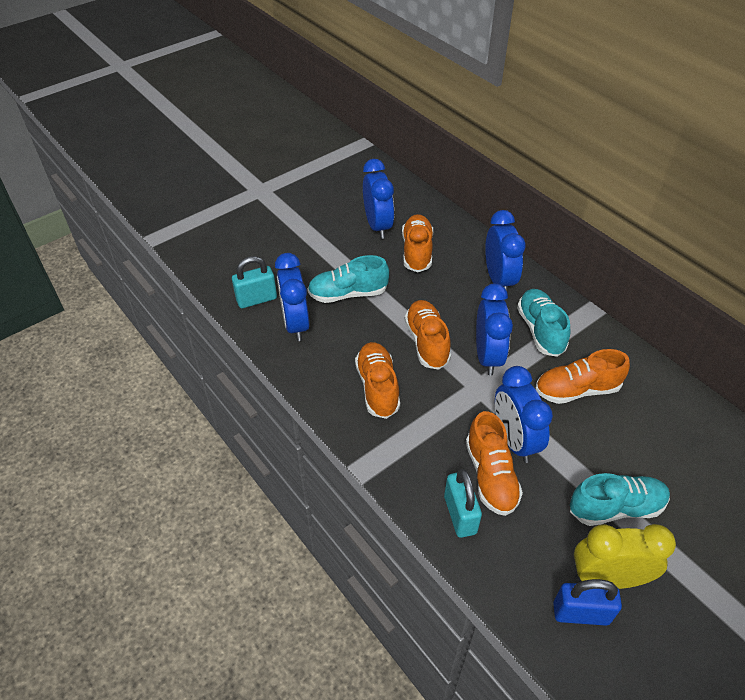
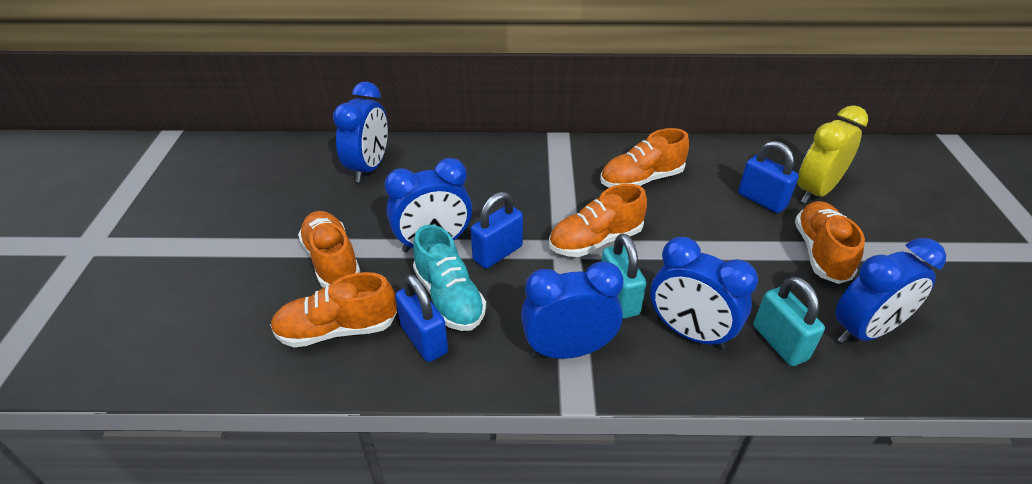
blue padlock: [553,579,622,626] = 1 -> [395,274,448,362] [471,192,523,269] [738,141,799,213] = 3
turquoise shoe: [307,255,389,303] [517,289,570,357] [570,473,670,526] = 3 -> [413,224,486,331] = 1

